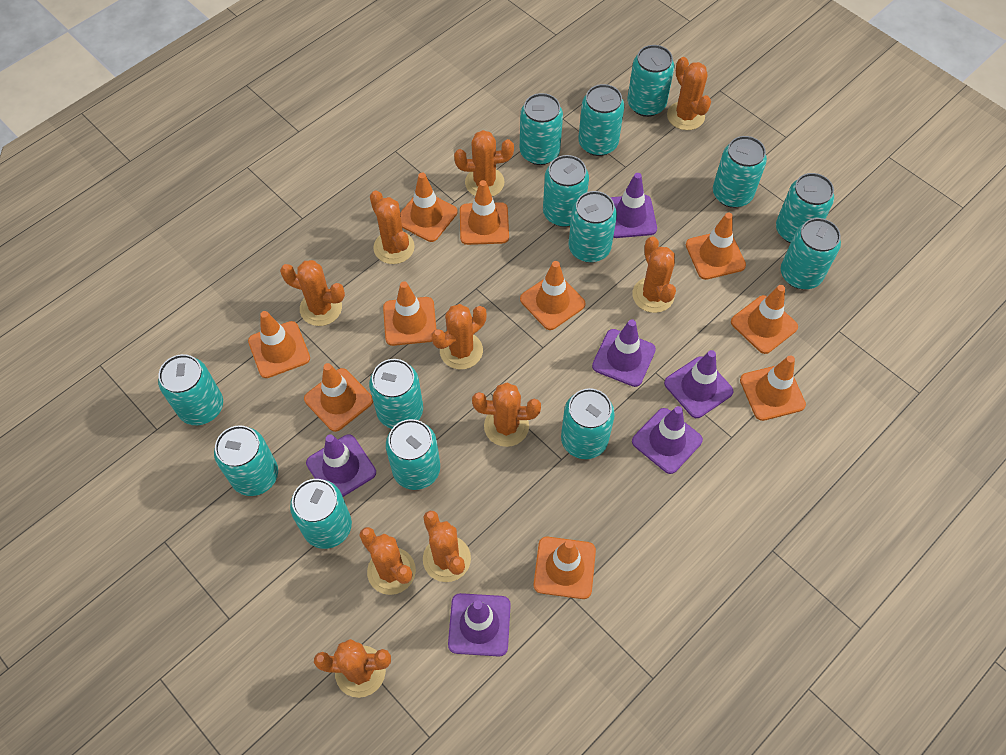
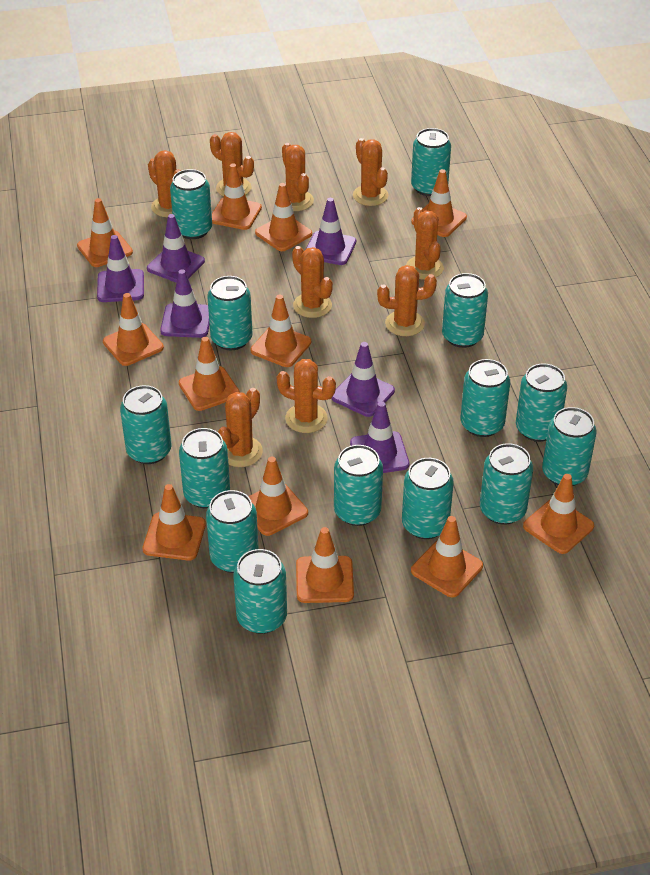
orange cactus: [280,260,345,326] [314,639,391,698] [359,527,416,595] [370,191,415,264] [423,511,471,582] [431,304,486,369] [454,130,514,197] [472,382,541,447] [632,236,676,313] [667,57,711,130] = 10 -> [148,150,181,217] [210,132,254,196] [218,388,263,467] [277,359,336,433] [282,143,314,211] [292,246,333,318] [353,138,388,206] [377,265,437,336] [406,207,444,280] = 9
orange traffic cone: [248,311,310,378] [304,363,373,432] [383,281,437,346] [400,173,457,242] [460,180,509,245] [520,261,586,330] [534,537,596,599] [686,213,746,280] [731,285,798,354] [740,356,806,421] = 10 -> [77,198,133,267] [103,293,164,366] [142,484,206,560] [179,337,240,411] [212,164,262,230] [248,457,308,536] [250,295,311,367] [255,183,312,251] [296,527,354,603] [411,169,467,237] [411,516,483,597] [523,474,594,554] = 12

